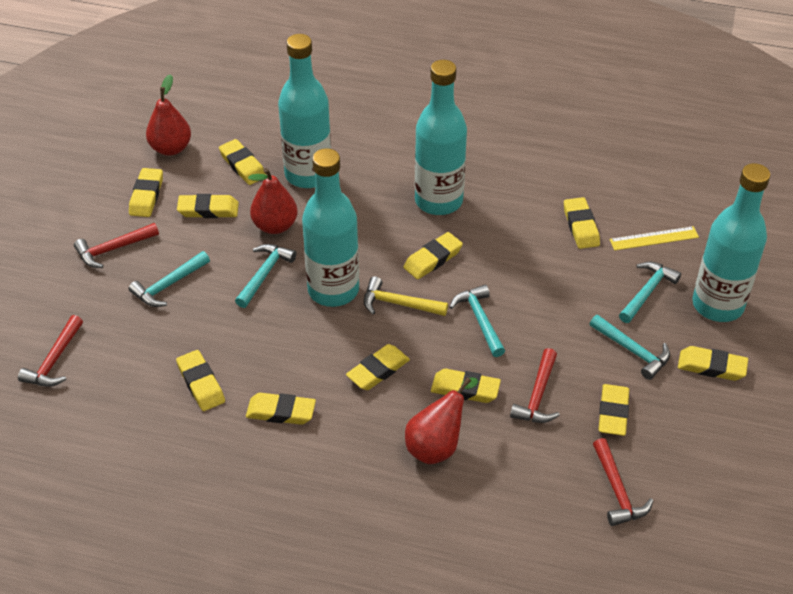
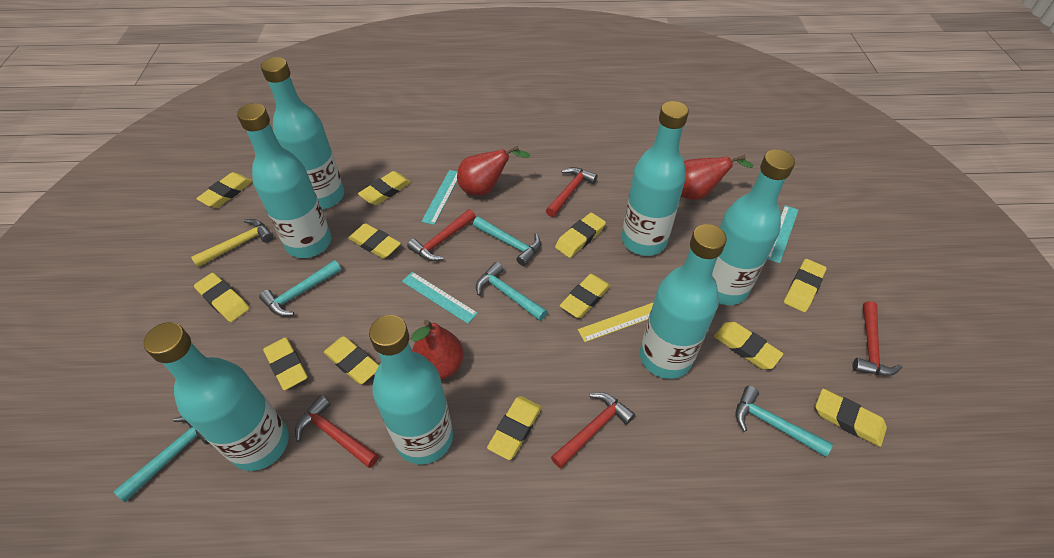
red hammer: [18,315,83,387] [74,223,159,268] [510,348,560,423] [593,438,653,526] = 4 -> [295,395,379,468] [407,209,476,261] [546,167,598,217] [551,392,635,469] [853,301,902,376] = 5
turquoise bottle: [278,34,331,188] [302,148,359,307] [415,60,467,215] [692,163,770,322] = 4 -> [143,322,289,471] [237,103,331,258] [261,57,344,209] [369,315,453,464] [622,101,689,256] [640,224,727,379] [712,149,795,305] = 7
turquoise ruler: none = 0 -> [402,272,478,324] [421,170,458,225] [767,205,798,263] = 3
yellow eraser: [129,168,163,217] [176,350,225,411] [177,194,239,218] [219,139,266,185] [246,393,316,425] [346,344,410,390] [403,232,463,279] [431,369,501,403] [564,197,600,249] [599,384,629,436] [678,346,748,381] = 11 -> [194,273,249,322] [196,172,252,208] [263,337,308,390] [324,336,379,384] [348,223,401,259] [358,171,411,205] [487,396,542,460] [555,213,606,258] [560,274,611,318] [714,322,783,369] [784,259,826,312] [815,389,887,447] = 12

